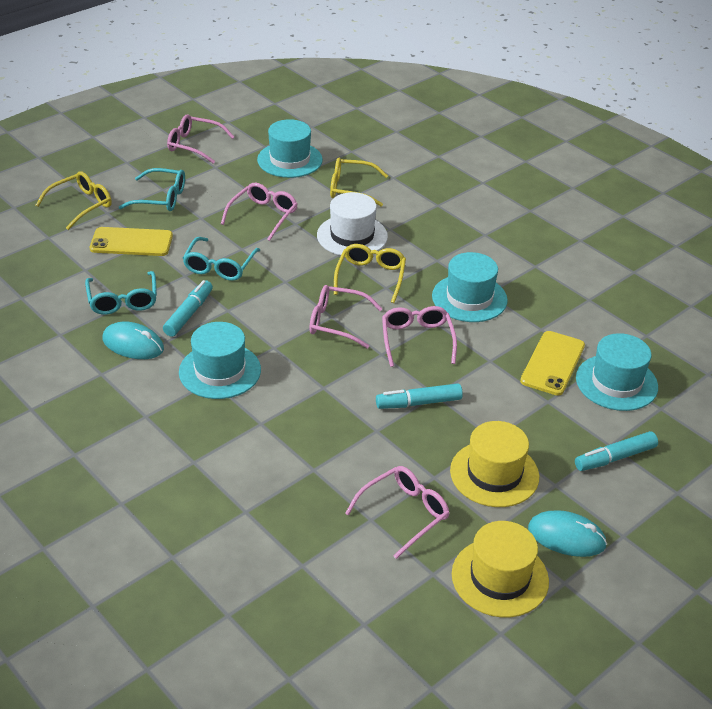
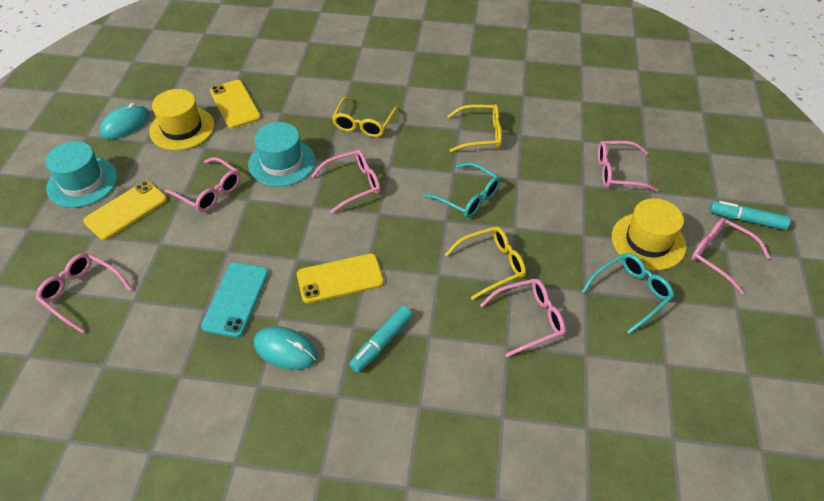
pink glasses: [167,114,234,164] [221,183,298,241] [309,285,383,349] [345,466,450,559] [382,306,457,367] = 5 -> [36,253,132,333] [164,157,241,212] [311,150,380,214] [480,279,565,357] [598,141,659,192] [691,218,771,294] = 6
turquoise glasses: [85,271,157,315] [119,168,185,211] [183,237,260,281] = 3 -> [424,162,501,218] [581,253,674,334] = 2
turquoise hat: [179,322,261,399] [257,119,323,178] [432,252,508,322] [576,333,658,411] = 4 -> [45,141,117,208] [248,122,315,187] = 2
turquoise marker: [163,280,213,337] [376,383,463,409] [575,431,658,471] = 3 -> [349,306,413,373] [710,201,790,230] = 2
turquoise phone: none = 0 -> [201,262,269,338] = 1
white hat: [317,192,388,256] = 1 -> none = 0
yellow phone: [90,227,173,256] [520,331,585,396] = 2 -> [83,181,167,240] [210,80,261,129] [297,254,384,303] = 3

